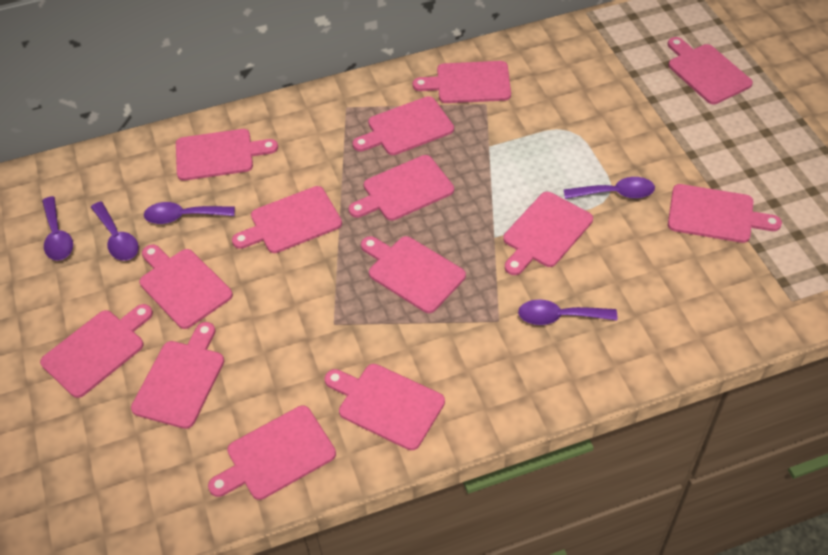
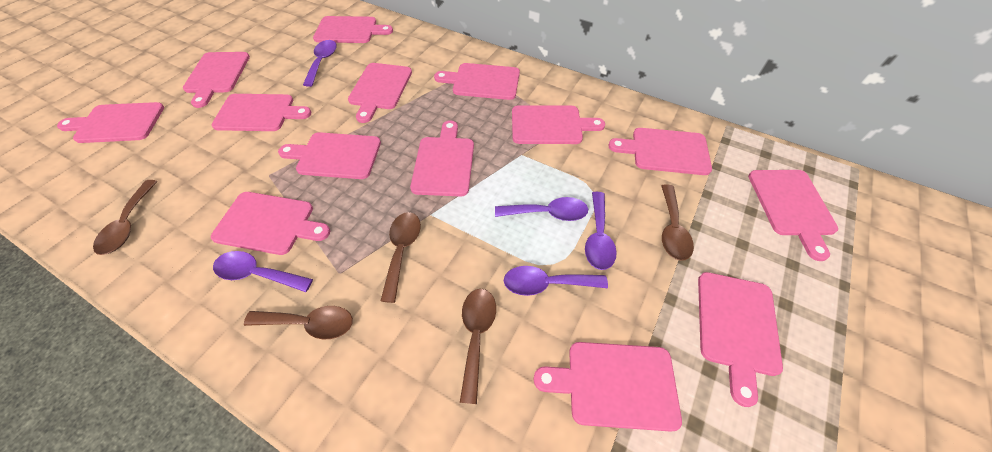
brown spoon: none = 0 -> [93,180,157,255] [244,306,353,339] [381,212,421,303] [460,289,496,404] [661,184,694,261] = 5

